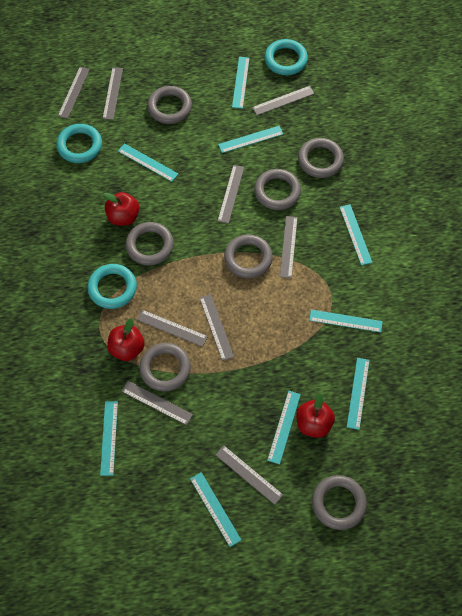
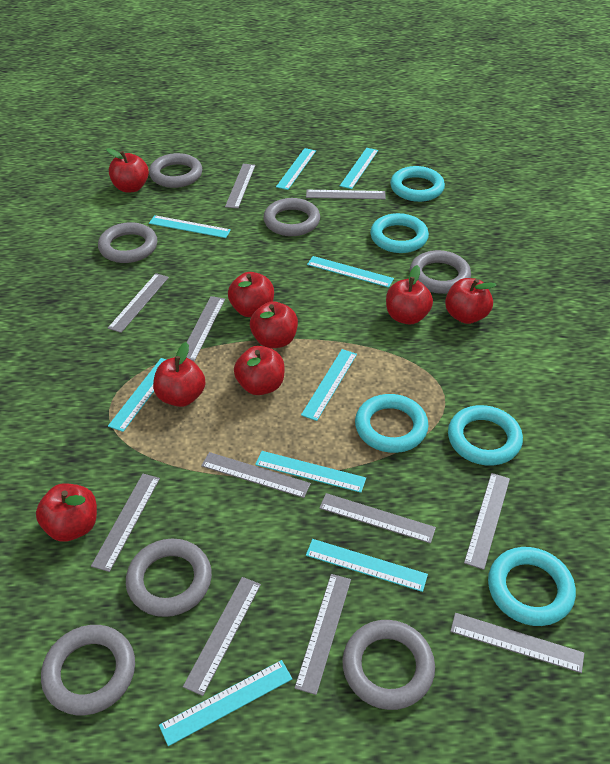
grey ruler: [58,67,90,119] [102,67,123,120] [121,381,193,425] [137,310,208,347] [200,294,234,361] [215,445,283,505] [218,165,244,224] [252,86,314,115] [280,216,298,278] = 9 -> [91,474,160,572] [108,273,169,333] [183,577,261,696] [186,296,225,361] [201,452,311,498] [225,164,256,209] [295,574,351,695] [306,190,386,199] [319,493,436,544] [450,613,584,673] [464,473,510,570] = 11
red apple: [103,192,139,226] [107,318,144,361] [296,393,335,438] = 3 -> [36,484,97,542] [106,148,149,192] [153,342,205,407] [228,272,274,317] [234,346,285,395] [250,301,298,348] [386,265,433,324] [445,278,496,324] = 8
turquoise ring: [56,124,102,163] [87,264,137,309] [264,39,308,75] = 3 -> [355,394,429,453] [370,213,429,253] [390,166,445,202] [448,405,523,466] [488,547,576,626] = 5

